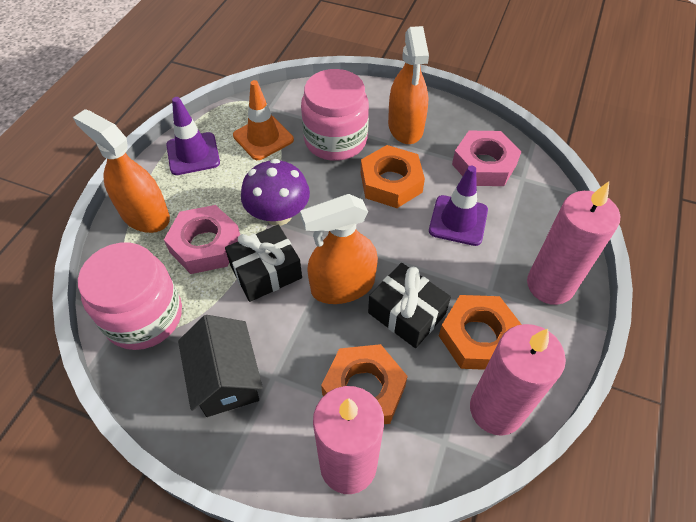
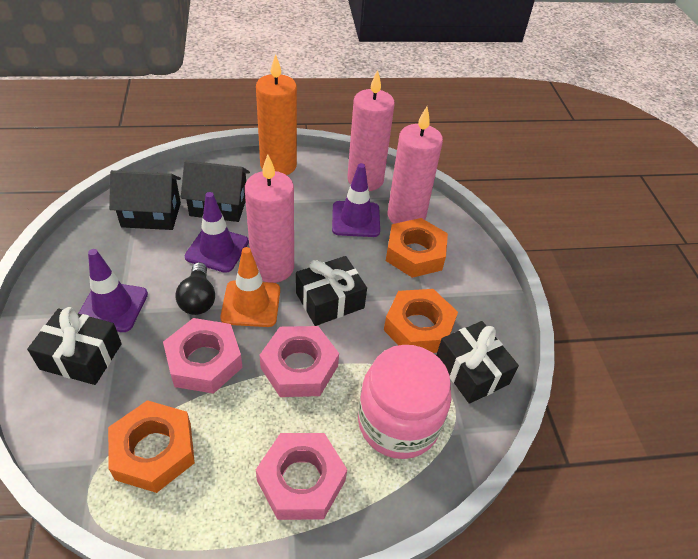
black gift: [225,225,302,302] [368,263,451,348] = 2 -> [27,307,122,385] [296,256,367,326] [436,321,519,404] = 3
black house: [178,315,263,417] = 1 -> [109,170,181,230] [181,160,250,222] = 2
black light bulb: none = 0 -> [175,262,215,315] = 1
orange candle: none = 0 -> [256,54,297,175] = 1
orange spray bottle: [73,109,170,233] [300,194,378,304] [388,26,429,144] = 3 -> none = 0
pink jar: [78,243,182,350] [301,69,369,161] = 2 -> [358,345,451,459] = 1
pink nut: [164,205,240,274] [452,131,522,186] = 2 -> [163,318,243,394] [256,433,347,520] [260,326,339,397] = 3
purple mushroom: [241,159,310,226] = 1 -> none = 0
purple traffic cone: [167,97,220,175] [429,165,488,246] = 2 -> [78,249,148,332] [185,192,249,273] [332,163,380,237] = 3

